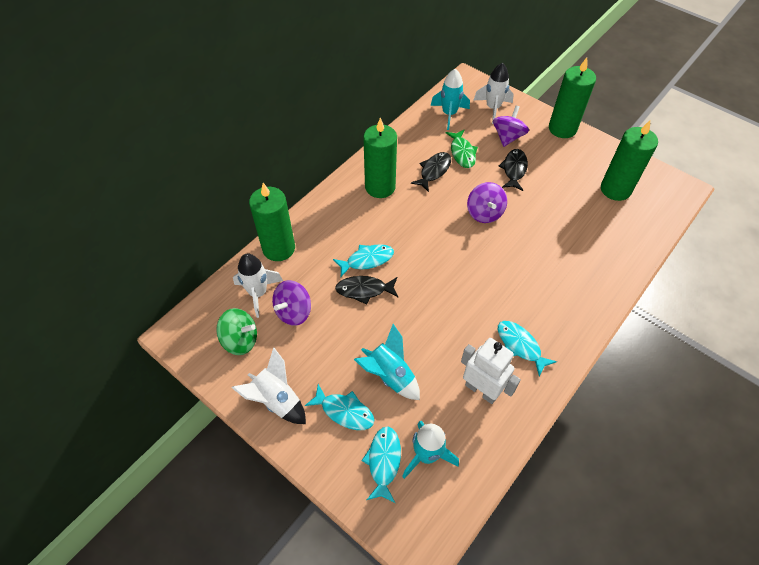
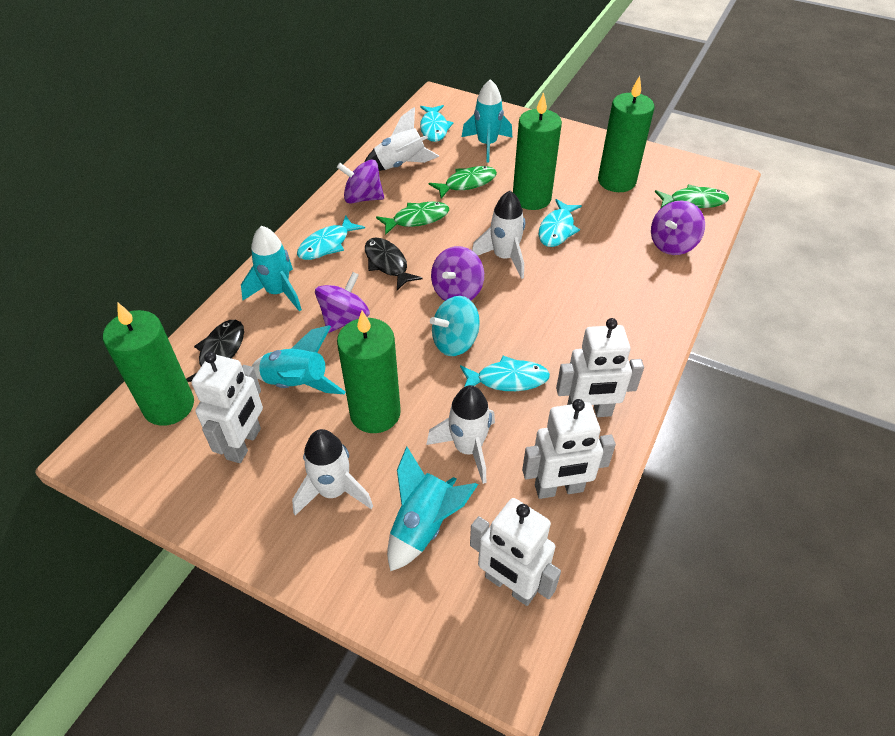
black fish: [335,276,398,305] [411,152,451,192] [498,149,528,191] = 3 -> [186,320,244,382] [365,237,423,290] = 2
green fish: [445,129,478,168] = 1 -> [376,201,449,235] [429,166,497,199] [655,184,729,208] = 3
green spinning top: [216,308,257,355] = 1 -> none = 0
purple spinning top: [272,280,311,326] [467,182,507,223] [493,106,529,147] = 3 -> [315,272,370,333] [337,160,384,204] [431,246,484,301] [651,200,705,255] = 4
turquoise rocket: [354,324,420,400] [402,421,459,479] [430,69,470,130] = 3 -> [241,226,302,311] [252,325,345,394] [387,446,478,571] [462,79,512,162] = 4
turquoise spinning top: none = 0 -> [430,296,480,356] = 1
white robot: [461,338,521,404] = 1 -> [192,352,263,463] [470,498,561,606] [522,399,616,499] [556,318,644,417] = 4
white rocket: [232,348,306,424] [233,253,283,318] [474,63,514,124] = 3 -> [292,429,373,516] [365,107,439,171] [426,385,495,484] [472,191,525,279] = 4

